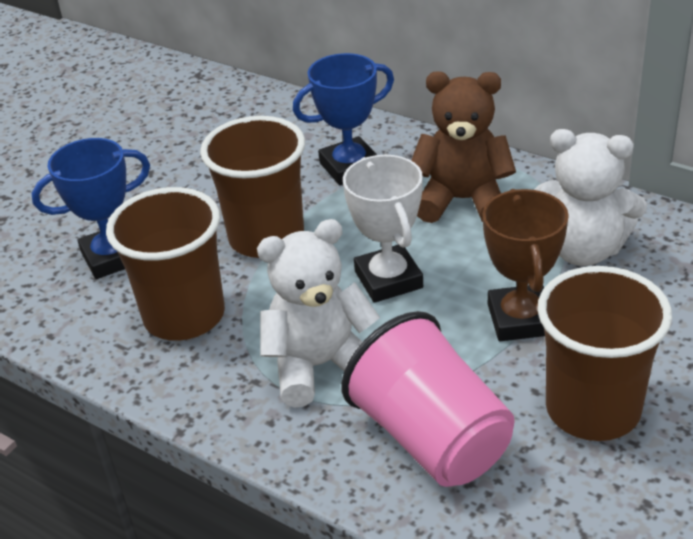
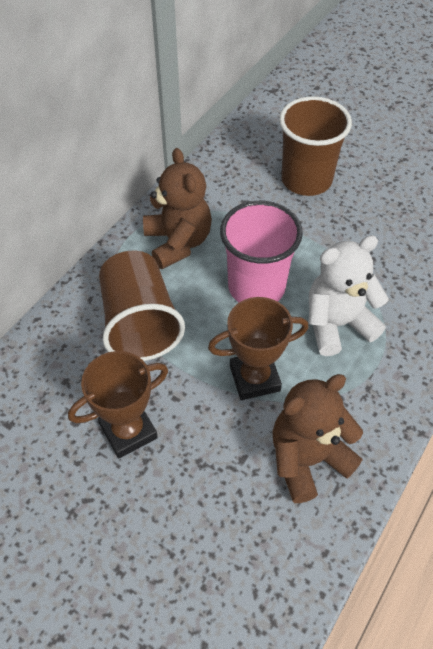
blue trophy: [31,138,150,279] [293,53,394,185] = 2 -> none = 0
brown cup: [106,187,225,341] [200,116,305,258] [537,266,672,441] = 3 -> [99,251,185,361] [279,96,352,196] = 2
brown teddy bear: [411,71,516,223] = 1 -> [143,148,212,269] [272,374,363,503] = 2
brown trophy: [483,189,569,341] = 1 -> [68,351,168,458] [208,297,309,400] = 2
white teddy bear: [257,219,380,408] [534,129,647,266] = 2 -> [309,235,389,356] = 1
white trophy: [343,155,423,303] = 1 -> none = 0

